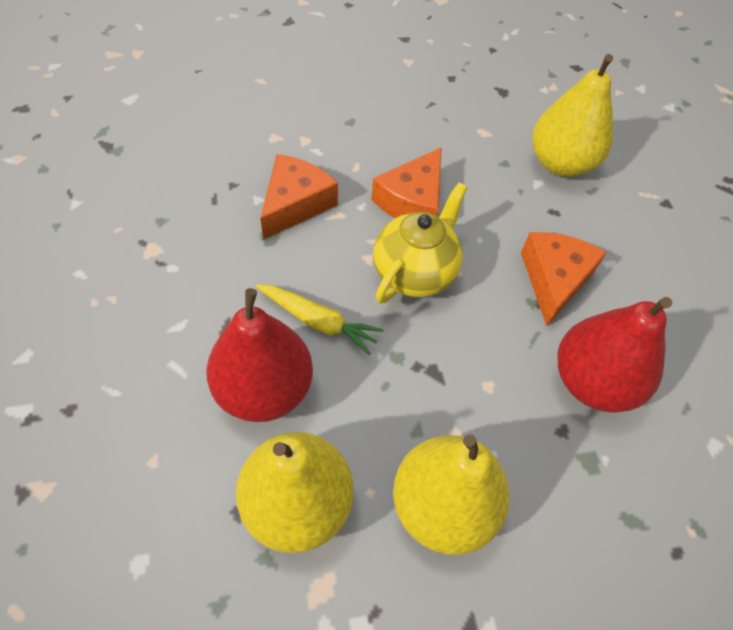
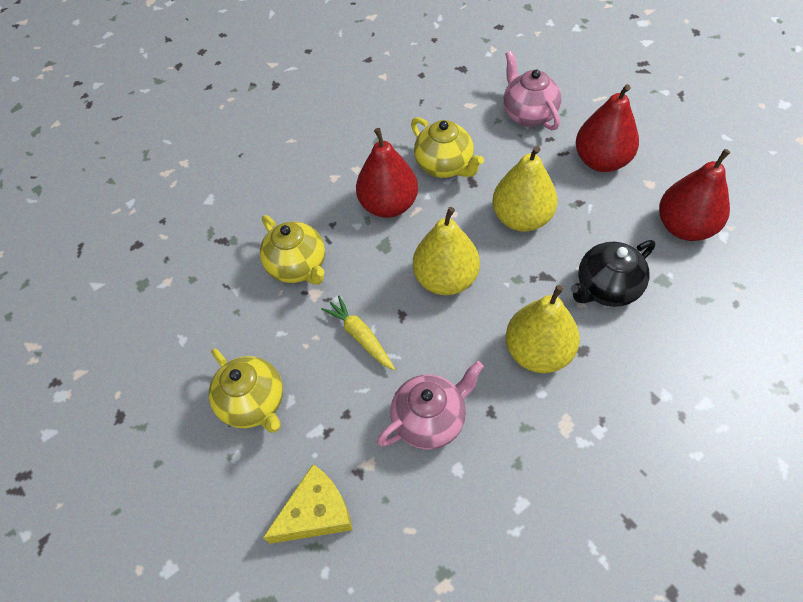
black teapot: none = 0 -> [571,240,655,307] = 1
orange cheese: [260,154,338,240] [371,147,442,218] [521,232,607,326] = 3 -> none = 0
pink teapot: none = 0 -> [377,361,484,450] [503,51,561,130] = 2
red pear: [206,288,313,422] [558,297,673,413] = 2 -> [356,128,418,218] [576,84,639,172] [659,149,730,241] = 3
yellow cheese: none = 0 -> [263,464,352,544] = 1
yellow teapot: [373,182,468,303] = 1 -> [209,349,283,433] [260,215,325,285] [411,117,484,178] = 3

